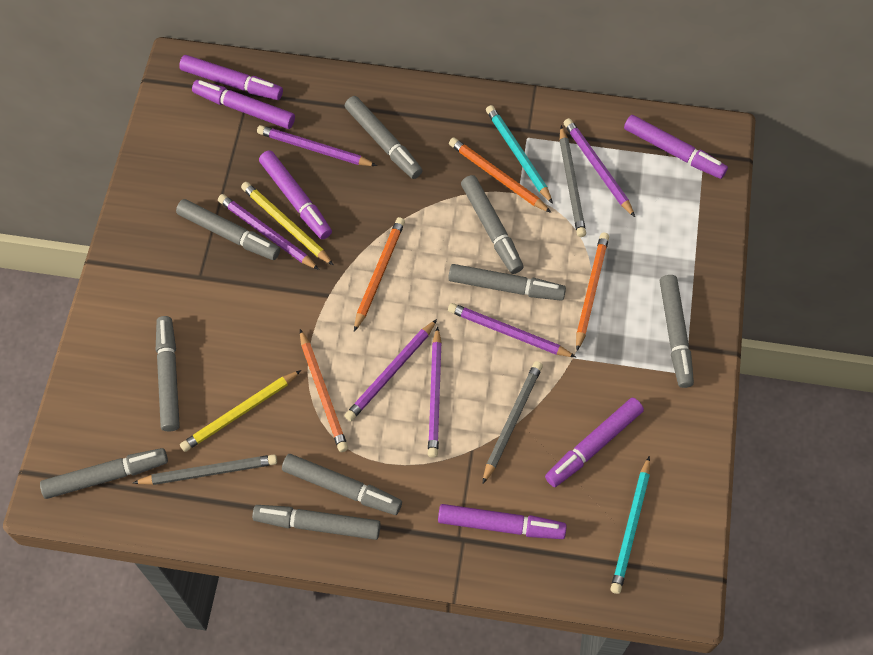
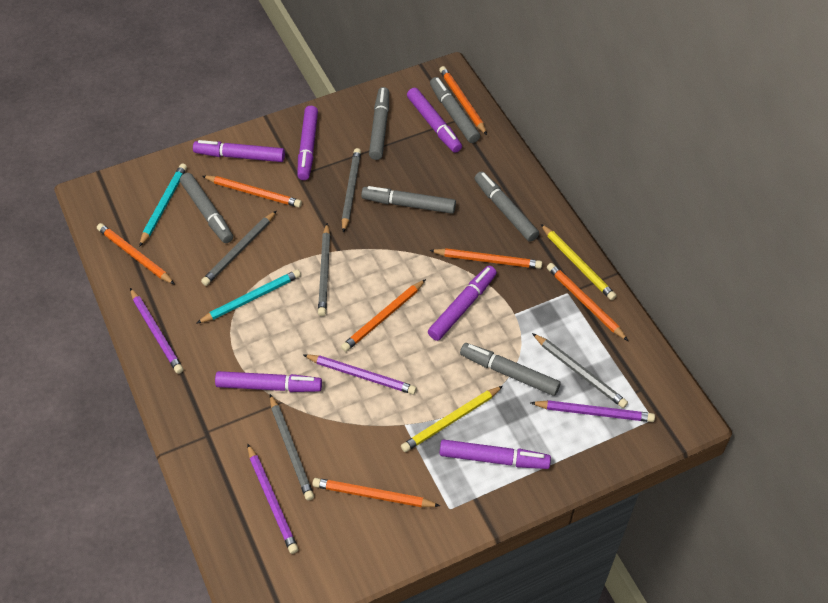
grey marker: [40,448,168,499] [156,316,180,432] [176,199,280,260] [252,505,381,540] [282,454,402,515] [345,96,423,179] [448,264,566,301] [461,175,524,274] [660,275,694,388] = 9 -> [180,173,233,243] [361,186,456,214] [369,87,389,160] [430,77,480,143] [460,343,561,396] [475,171,539,242] = 6
grey pencil: [133,455,277,485] [482,361,543,484] [560,125,586,237] = 3 -> [201,211,276,286] [270,394,314,501] [318,223,330,316] [342,148,361,233] [532,333,628,408] = 5
orange pencil: [300,329,348,452] [354,217,405,332] [449,138,552,213] [576,233,609,351] = 4 -> [97,223,175,284] [202,176,302,207] [312,478,440,507] [341,279,426,352] [429,248,542,269] [439,66,487,135] [547,263,628,341] = 7
purple pencil: [218,194,319,270] [257,125,377,166] [345,319,437,421] [428,326,442,458] [448,303,576,357] [563,118,635,217] = 6 -> [130,288,183,374] [247,443,298,554] [303,354,417,394] [531,400,655,422] = 4

